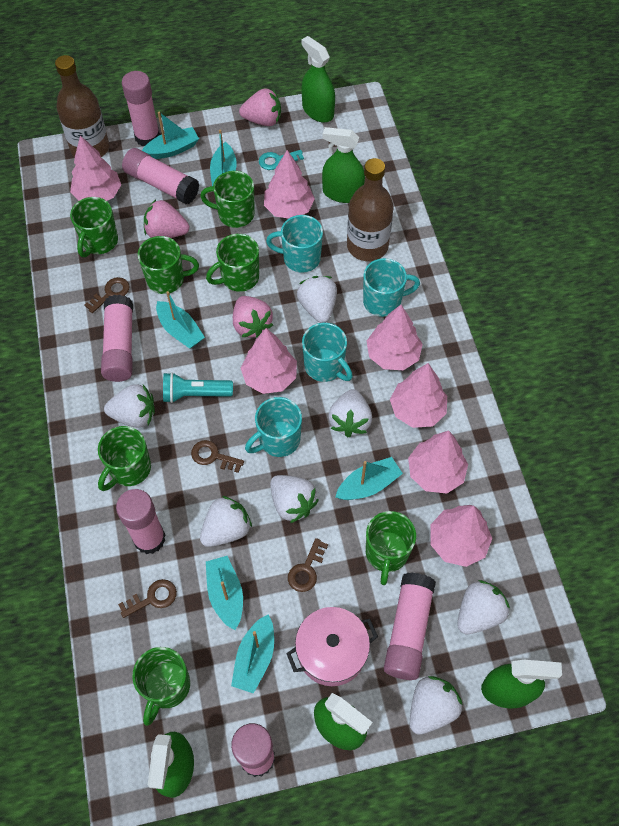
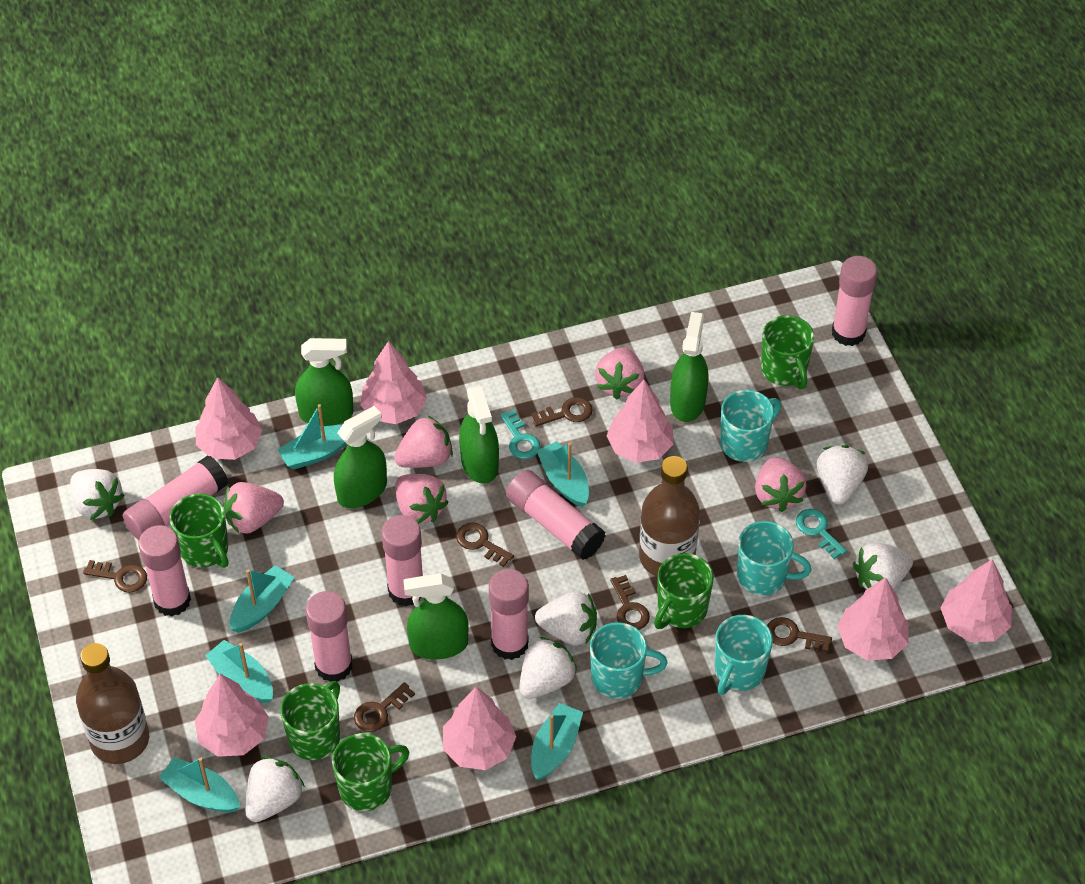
brown key: [84,277,130,313] [118,579,177,618] [191,440,244,473] [288,538,328,592] = 4 -> [83,560,147,593] [354,682,415,732] [456,522,514,567] [531,397,593,427] [610,575,650,630] [767,617,832,652] = 6
green mug: [70,197,118,257] [98,426,151,491] [132,647,190,726] [138,236,199,294] [200,171,255,228] [206,234,259,292] [366,511,416,585] = 7 -> [170,493,228,568] [280,681,340,760] [332,733,410,811] [654,553,714,629] [761,315,814,389] = 5
pink glue stick: [101,295,133,382] [116,489,165,554] [122,71,160,146] [122,148,199,204] [231,723,275,777] [384,573,436,680] = 6 -> [123,455,229,540] [138,525,191,616] [306,591,353,682] [381,515,423,606] [489,569,529,660] [506,470,605,560] [832,256,877,346] = 7
pink pot: [286,607,378,686] = 1 -> none = 0
pink strawberry: [144,200,189,238] [233,296,273,338] [239,89,281,126] = 3 -> [223,482,284,534] [394,415,453,468] [395,474,449,524] [595,348,644,400] [755,457,807,512] = 5
turquoise flashlight: [163,372,233,403] = 1 -> none = 0
turquoise key: [259,150,304,170] = 1 -> [500,410,540,459] [796,509,847,559] = 2
white strawberry: [104,384,155,428] [200,496,252,547] [270,475,319,523] [297,276,337,323] [328,389,372,437] [410,676,462,735] [457,580,510,634] = 7 -> [70,469,125,520] [245,756,305,822] [519,637,577,699] [535,591,597,645] [817,445,868,504] [853,543,913,590] = 6

